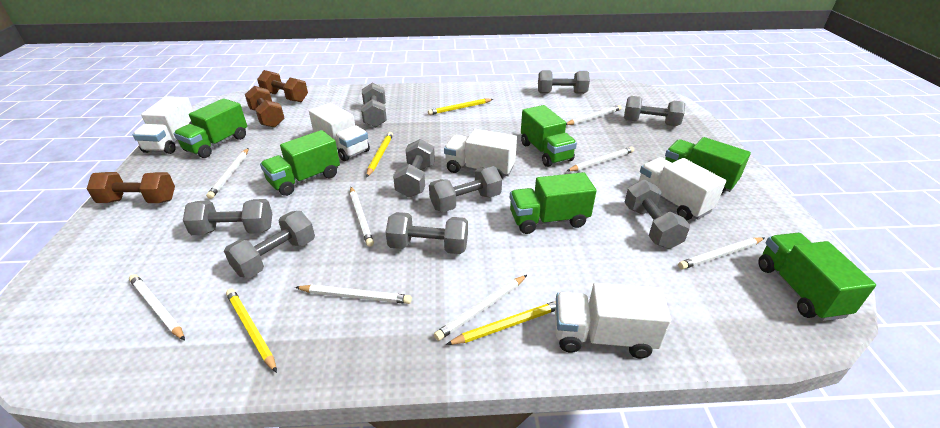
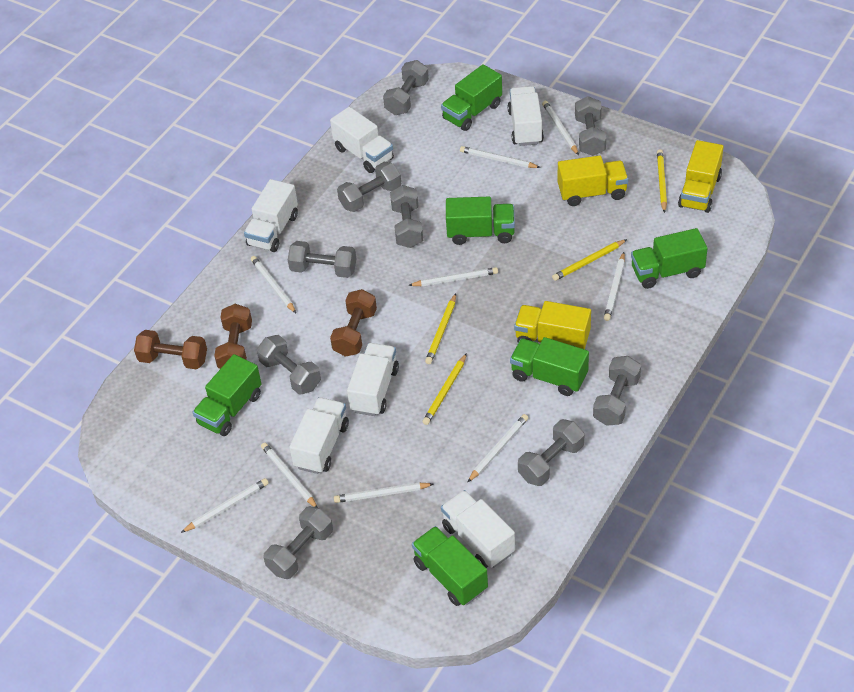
white pencil: [129,274,185,341] [206,148,249,199] [295,285,412,304] [350,187,374,247] [434,275,527,341] [566,105,622,125] [567,147,634,171] [678,237,764,269] = 8 -> [181,478,269,533] [251,256,296,313] [261,443,318,508] [334,483,433,503] [408,267,498,286] [460,146,541,168] [467,414,528,483] [542,101,579,155] [604,252,625,321] = 9
white truck: [133,96,194,154] [309,102,370,161] [444,129,517,179] [555,283,671,358] [639,157,726,220] = 5 -> [244,179,298,252] [289,397,349,474] [330,107,394,173] [347,343,399,416] [441,490,515,568] [508,86,544,146] = 6
yellow truck: none = 0 -> [514,301,591,349] [558,155,628,206] [678,140,723,213] = 3

